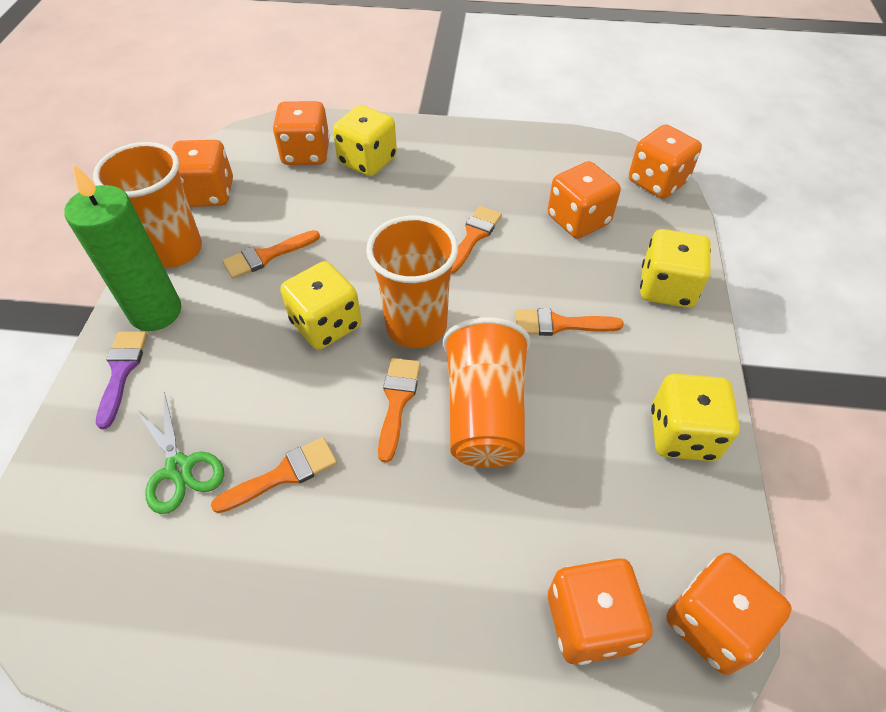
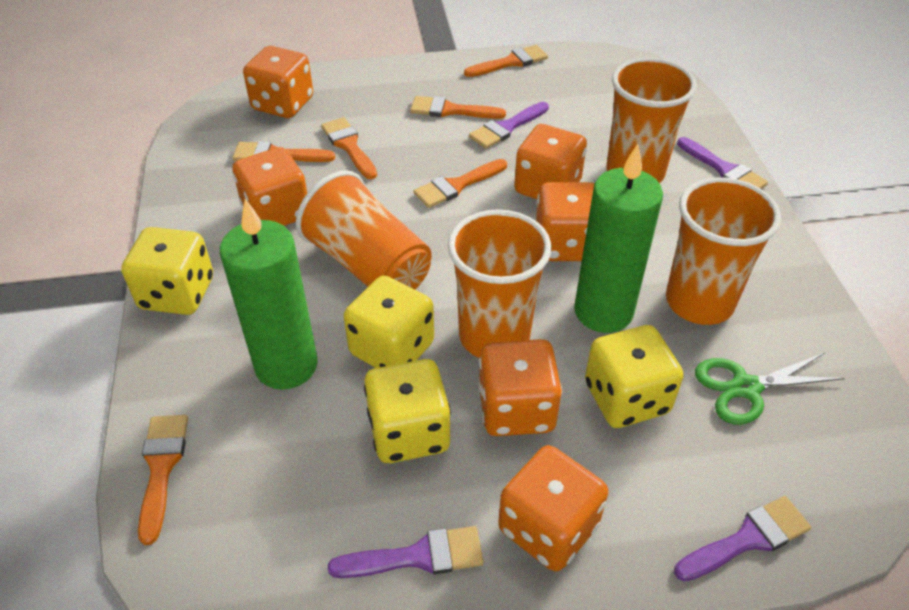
green candle: [64,164,181,331] = 1 -> [220,199,318,390] [574,144,663,333] = 2
orange brush: [211,437,337,513] [222,230,320,279] [378,358,421,463] [451,206,502,274] [515,308,624,336] = 5 -> [138,415,188,545] [232,141,335,162] [321,117,377,179] [410,96,506,119] [414,159,507,208] [464,45,548,77] = 6
orange cup: [93,142,202,268] [366,215,458,348] [443,317,531,468] = 3 -> [296,170,432,290] [448,209,552,358] [606,58,697,183] [666,177,781,325] = 4
purple brush: [96,331,147,429] = 1 -> [328,526,483,578] [469,102,549,149] [674,496,811,581] [677,137,768,189] = 4

